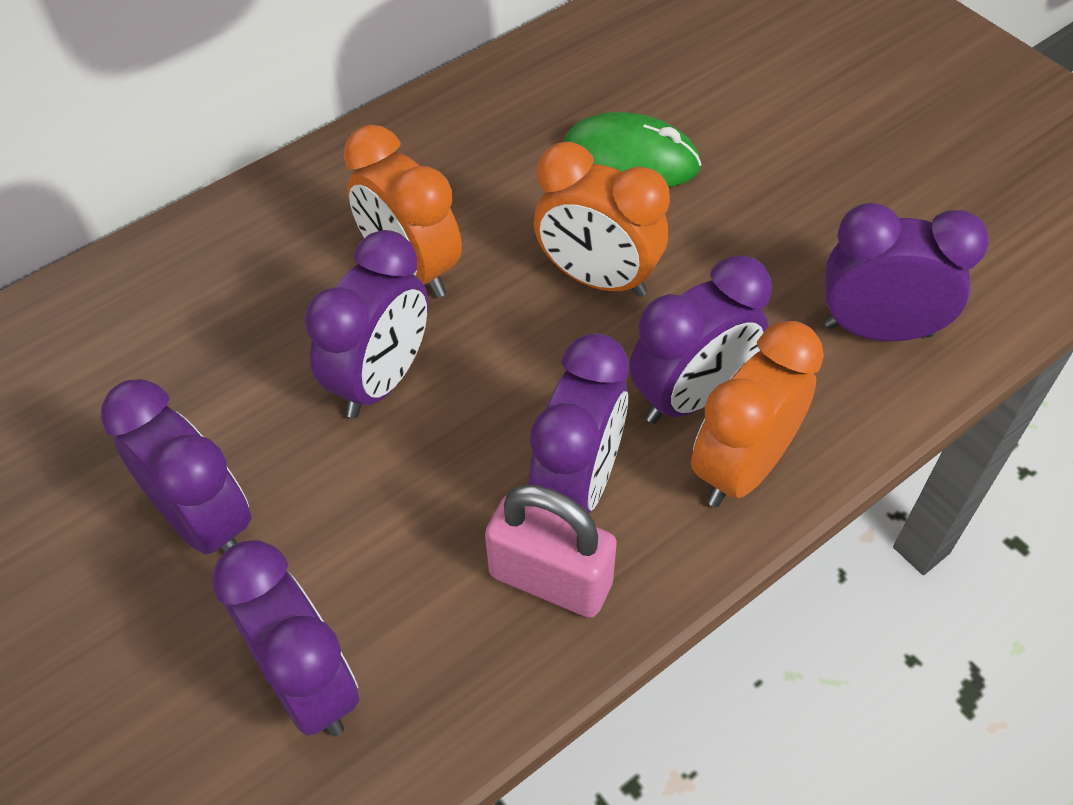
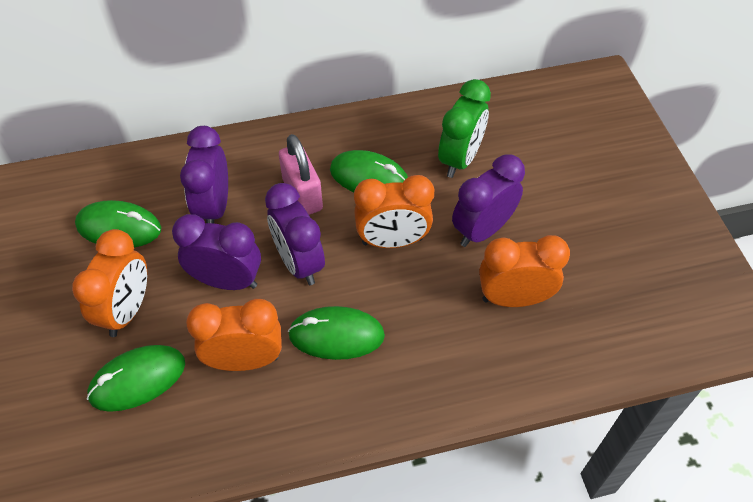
green clock: none = 0 -> [438,79,491,178] = 1
green mouse: [564,112,702,187] = 1 -> [75,200,161,247] [87,345,185,412] [288,306,385,360] [330,150,408,192] = 4
orange clock: [344,125,462,298] [534,142,670,297] [691,321,824,507] = 3 -> [72,229,147,337] [186,299,282,371] [354,175,434,248] [479,235,570,307] = 4
purple clock: [101,379,251,554] [212,540,359,737] [304,230,428,418] [529,333,629,513] [629,255,772,424] [824,203,989,341] = 6 -> [172,214,261,290] [180,126,228,223] [265,183,325,285] [452,154,525,247] = 4

